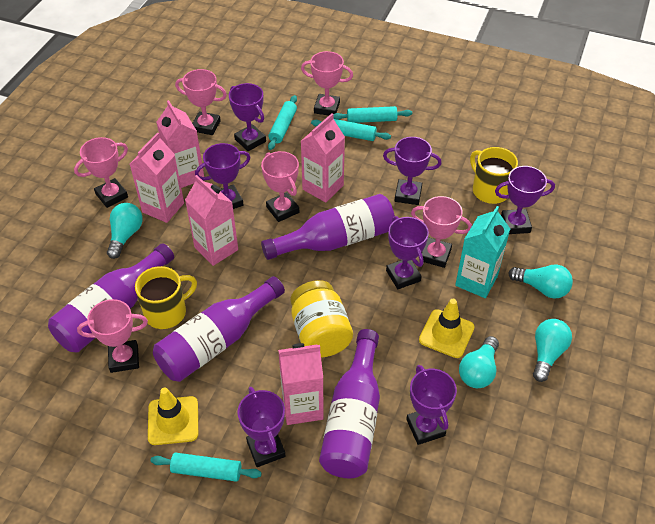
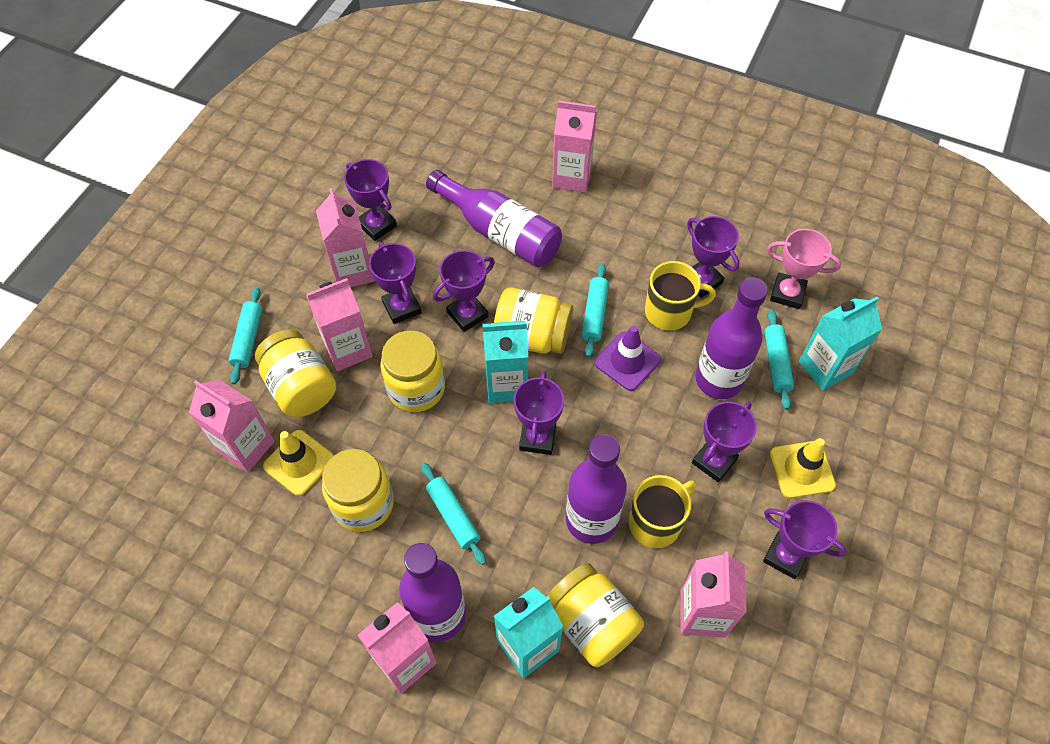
pink carton: [130,132,184,223] [157,100,204,188] [185,175,238,266] [278,343,324,425] [301,113,345,202] = 5 -> [189,380,275,472] [306,278,373,371] [316,188,375,287] [357,602,437,694] [552,100,597,193] [680,552,747,638] = 6
pink trophy: [74,137,128,208] [77,299,148,373] [175,69,227,135] [261,151,299,222] [301,51,353,116] [411,196,472,268] = 6 -> [767,229,841,309] = 1
purple traffic cone: none = 0 -> [594,325,661,391] = 1
turquoise carton: [455,206,510,298] = 1 -> [482,321,528,403] [494,587,564,678] [799,297,882,391] = 3
turquoise light bulb: [107,203,143,259] [459,336,499,388] [509,264,573,299] [533,319,572,382] = 4 -> none = 0
yellow jar: [290,280,353,357] = 1 -> [255,329,336,417] [322,449,394,532] [380,330,445,412] [494,287,573,354] [547,563,644,667] = 5

